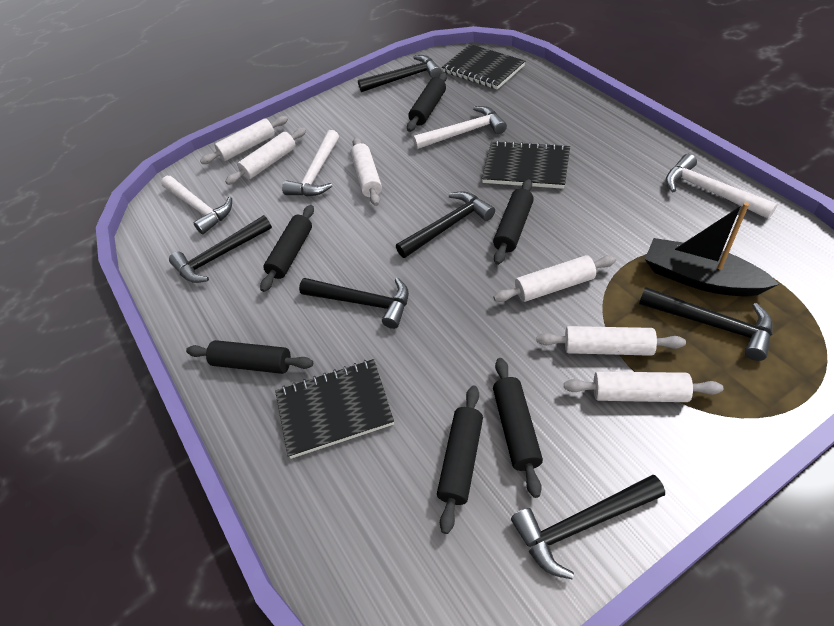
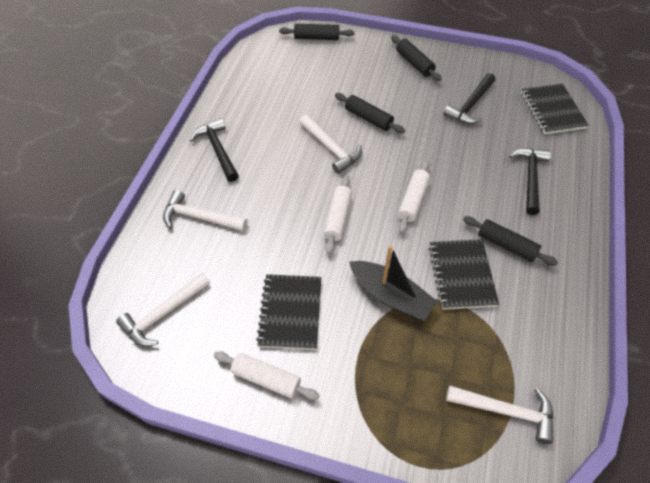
black hammer: [169,215,272,283] [299,277,409,329] [358,55,441,92] [396,191,495,258] [511,475,665,580] [639,287,773,361] = 6 -> [190,118,239,182] [443,73,495,124] [509,148,551,215] = 3
black rolling pin: [186,340,313,374] [260,205,314,292] [407,73,447,132] [437,386,483,534] [493,179,534,265] [493,358,543,498] = 6 -> [279,24,354,40] [335,93,405,134] [391,35,442,81] [463,216,558,266] = 4
white rolling pin: [200,116,288,164] [225,128,306,185] [350,137,382,206] [493,255,616,302] [537,326,686,356] [564,372,723,402] = 6 -> [214,351,320,400] [324,175,352,254] [398,161,430,233] = 3

